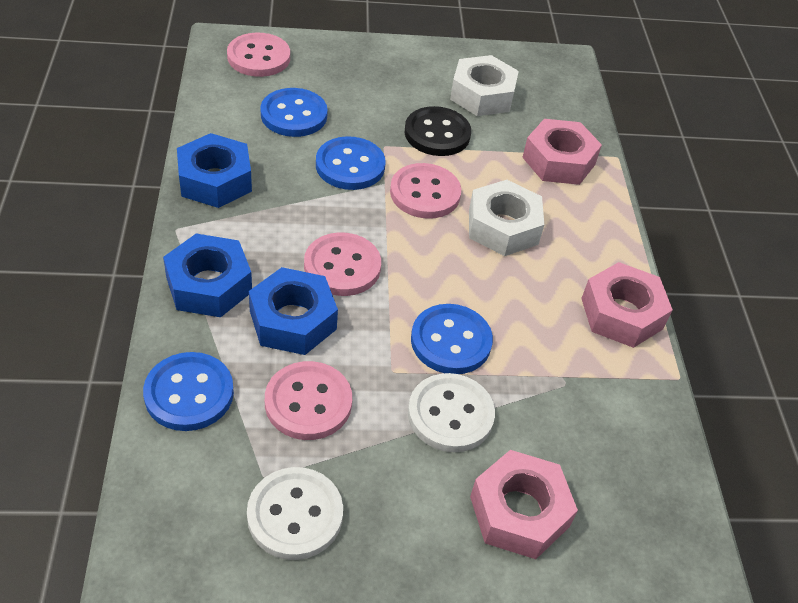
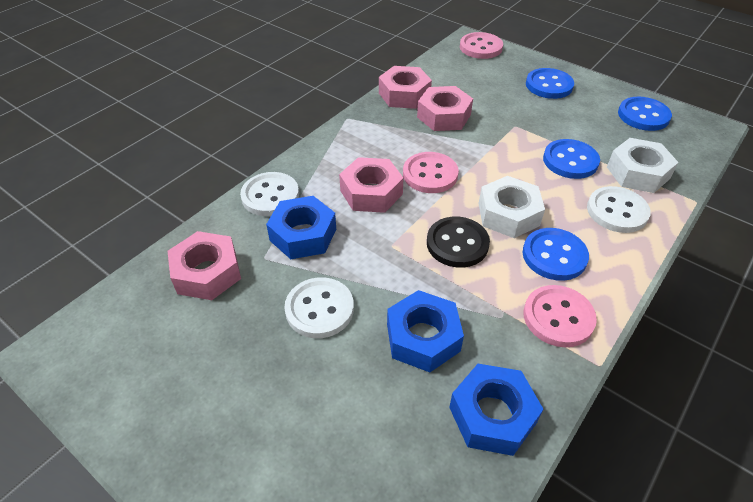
pink button: [227,33,290,77] [265,361,352,440] [304,232,381,296] [390,163,461,219] = 4 -> [403,152,459,193] [460,32,503,59] [523,285,597,347] = 3
pink nut: [470,450,578,559] [522,119,602,185] [581,262,673,348] = 3 -> [167,231,241,300] [339,157,404,213] [379,66,432,109] [417,86,473,131] = 4
white button: [247,467,343,560] [408,373,495,452] = 2 -> [240,172,299,216] [284,277,354,338] [587,186,651,233] = 3

